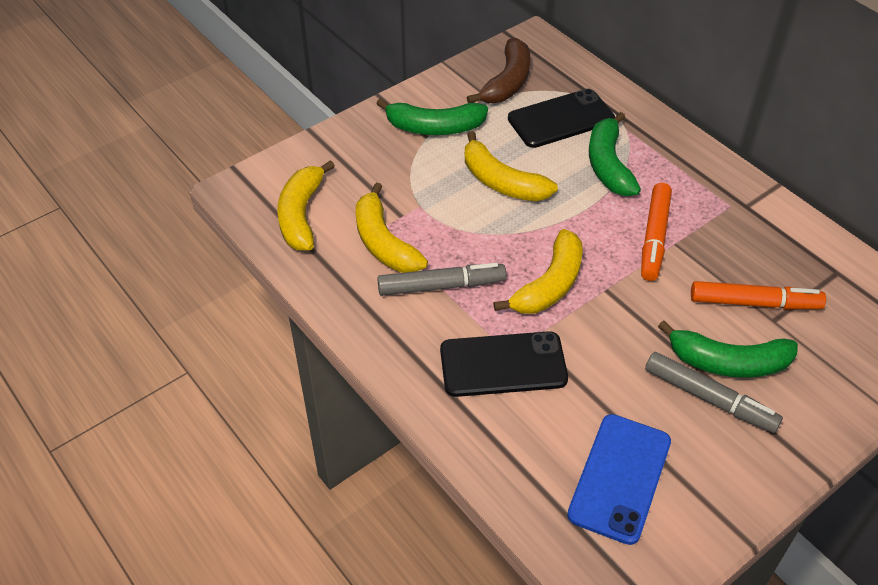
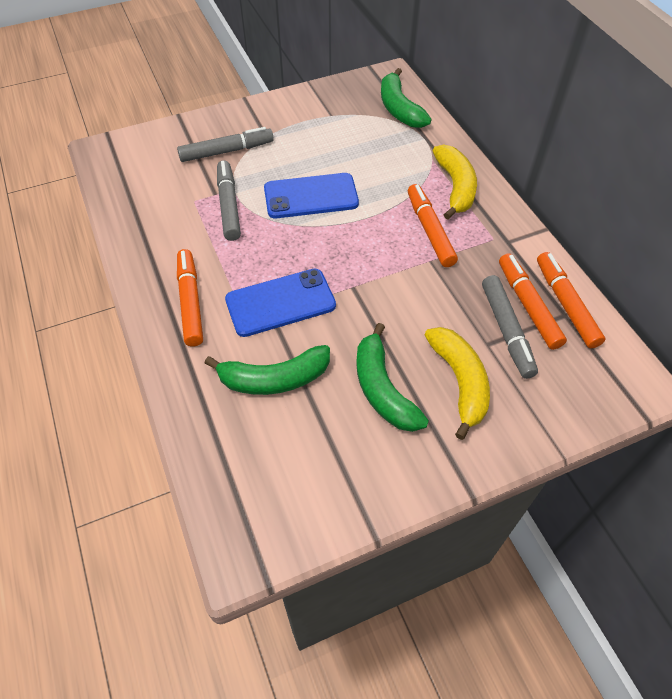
black phone: [440,331,568,397] [508,89,615,148] = 2 -> none = 0
blue phone: [567,414,671,545] = 1 -> [225,269,336,337] [264,173,359,218] = 2
brown banana: [467,38,531,103] = 1 -> none = 0
grey marker: [377,263,506,296] [645,352,783,433] = 2 -> [177,127,274,162] [217,160,241,241] [482,275,538,379] = 3
orange marker: [641,183,672,281] [691,281,826,309] = 2 -> [177,249,203,347] [408,184,458,267] [499,253,567,350] [537,252,605,348] = 4
yellow banana: [277,160,335,251] [356,183,428,273] [465,131,558,201] [493,229,583,314] = 4 -> [425,327,490,440] [433,144,477,219] = 2

